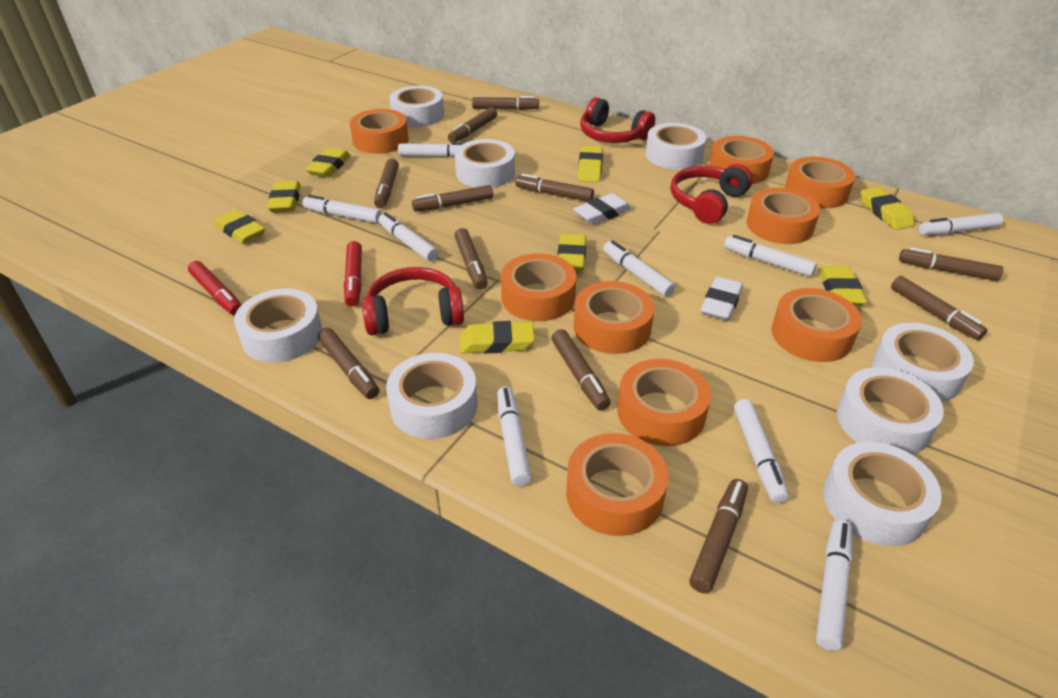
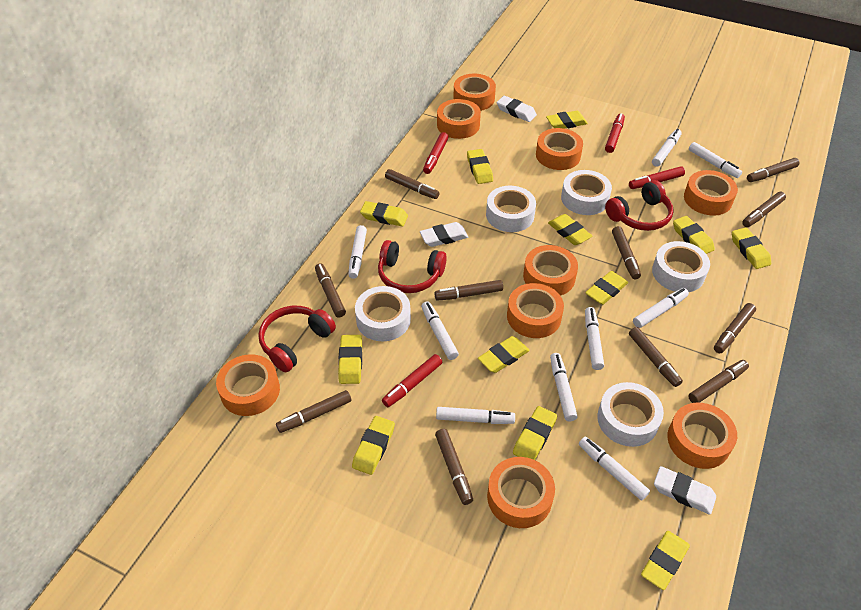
red marker: [188,261,242,316] [344,241,362,307] = 2 -> [382,354,442,407] [423,132,449,174] [605,113,625,153] [629,166,685,189] = 4
white eraser: [573,193,632,225] [701,277,743,321] = 2 -> [420,222,468,247] [497,96,537,122] [654,466,716,515] = 3
white tape: [234,288,323,363] [386,353,477,439] [389,86,444,127] [455,139,515,188] [645,123,706,170] [823,442,942,546] [837,367,944,455] [872,323,974,402] = 8 -> [355,286,411,341] [486,186,536,232] [561,170,612,215] [597,382,664,447] [652,241,710,292] = 5
yellow eraser: [214,209,265,244] [267,181,301,212] [305,148,351,177] [460,321,535,354] [558,234,586,271] [578,145,603,182] [819,266,867,306] [861,187,915,230] = 8 -> [338,335,362,384] [352,416,395,475] [360,201,408,227] [467,149,493,184] [478,336,529,373] [513,406,557,460] [546,111,588,129] [548,214,592,245] [585,271,628,305] [641,531,690,590] [673,216,715,254] [732,227,771,269] = 12

